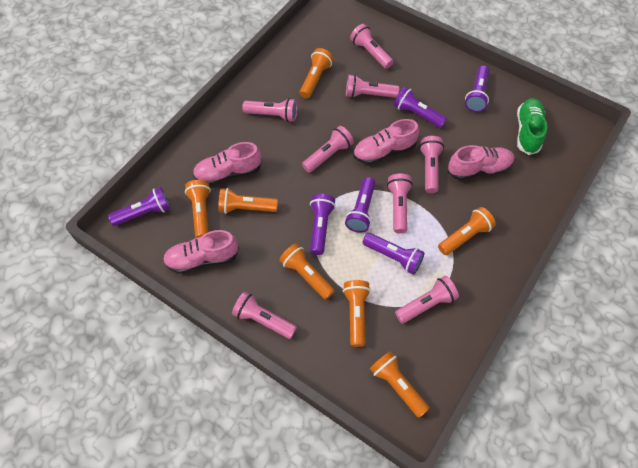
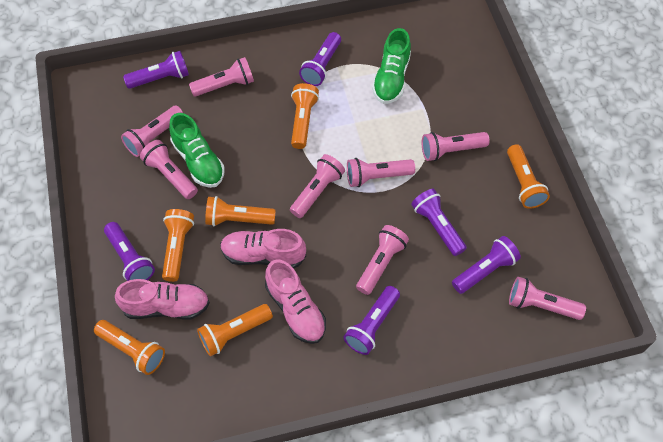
green shoe: [517,98,547,155] = 1 -> [169,113,225,188] [372,28,411,104] = 2
orange flashlight: [185,180,211,238] [218,188,278,214] [279,243,335,300] [300,48,333,98] [343,280,371,347] [370,351,430,418] [438,207,496,255] = 7 -> [94,320,165,375] [162,209,194,282] [197,304,273,356] [205,196,276,226] [291,83,319,149] [507,144,550,209] = 6
pink shoe: [163,230,239,274] [193,142,262,185] [353,119,419,164] [448,145,515,180] = 4 -> [115,279,210,320] [220,229,306,269] [265,259,326,344] = 3

